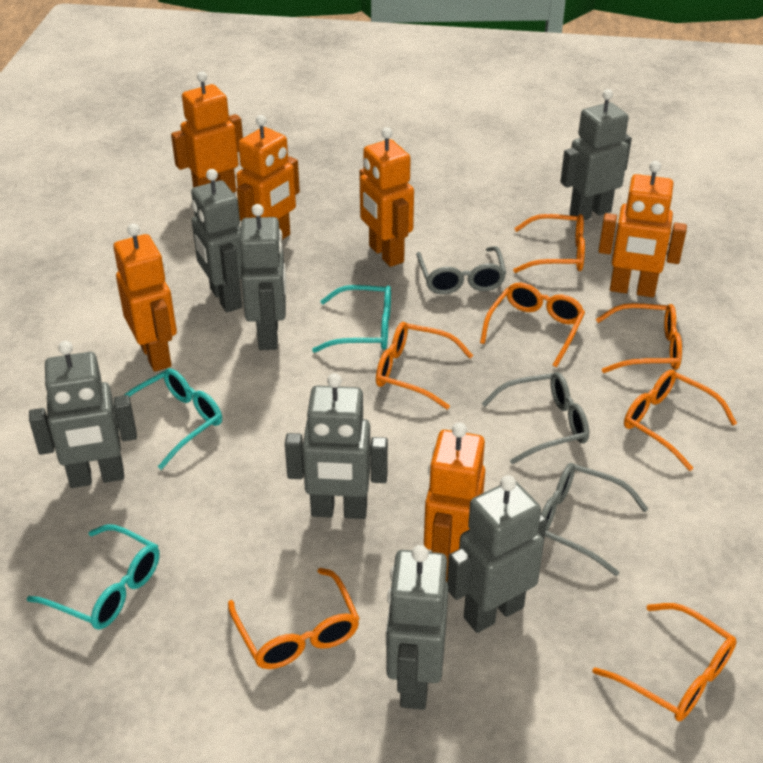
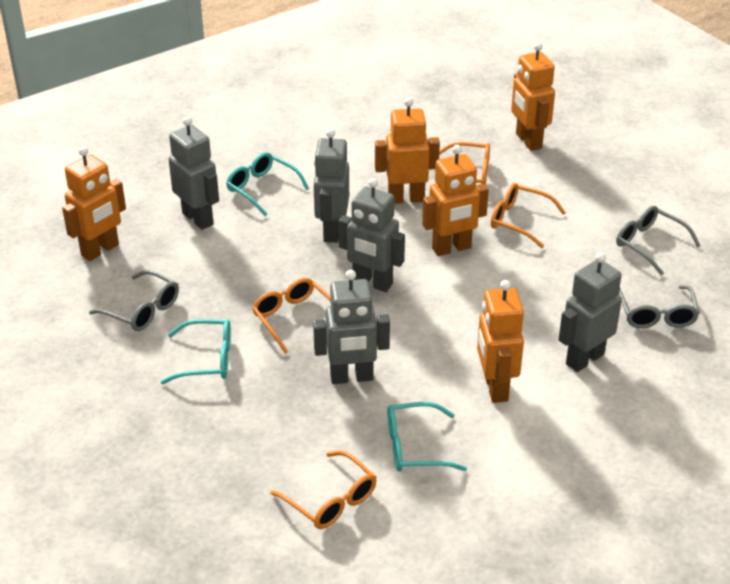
grey robot: [29,341,137,488] [191,169,242,312] [240,204,286,350] [285,373,388,519] [386,545,448,710] [447,475,547,633] [560,89,632,220] = 7 -> [169,117,219,230] [313,270,390,384] [314,128,349,243] [338,178,405,292] [558,252,622,372] = 5
orange glasses: [228,568,360,669] [376,322,473,409] [480,283,585,367] [513,214,585,273] [593,603,736,721] [596,303,682,373] [624,370,737,471] = 7 -> [252,278,331,354] [271,450,377,529] [430,142,490,186] [491,183,566,248] = 4
orange robot: [113,223,177,372] [171,71,243,193] [236,115,300,240] [359,127,414,267] [424,422,485,582] [598,161,687,297] = 6 -> [62,146,126,261] [375,97,440,204] [422,145,489,256] [477,280,524,403] [511,42,555,151] = 5

